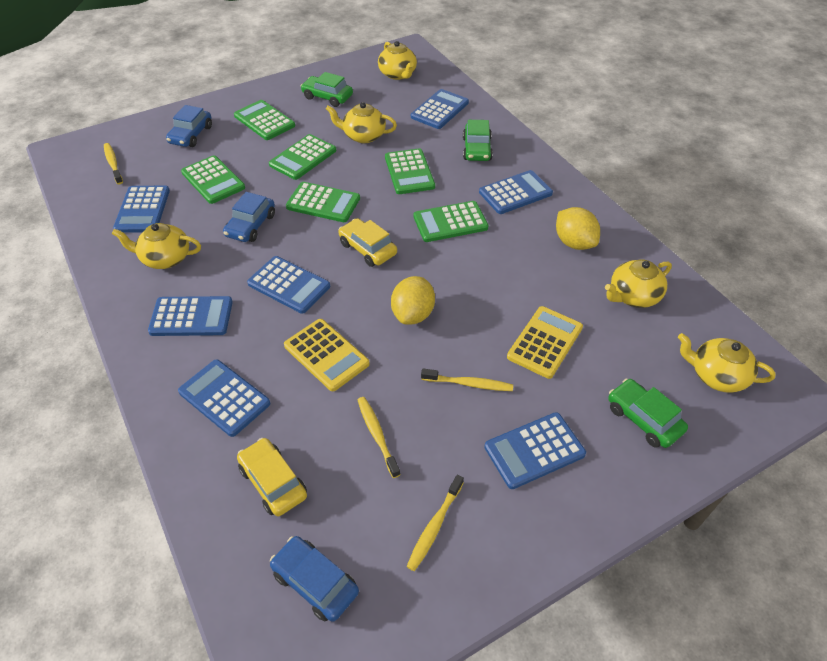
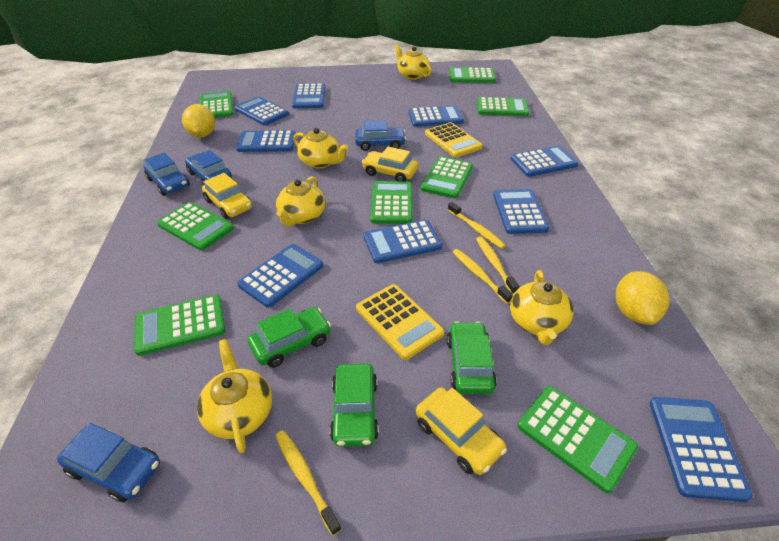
blue calculator: [113,186,170,233] [148,296,233,336] [178,359,271,437] [247,256,330,314] [411,89,469,129] [479,170,553,214] [484,412,586,489] = 7 -> [235,96,289,125] [236,130,296,152] [237,244,323,308] [292,83,325,108] [364,220,442,263] [408,105,464,127] [493,189,549,234] [510,145,579,177] [649,397,753,502] = 9
blue car: [166,105,212,147] [223,192,275,242] [270,536,359,622] = 3 -> [57,423,160,502] [144,152,190,196] [185,150,232,185] [355,120,406,151] = 4
green calculator: [181,155,245,204] [234,100,295,140] [269,134,336,180] [286,182,360,222] [385,148,435,194] [414,201,489,242] = 6 -> [134,295,225,356] [157,202,234,251] [200,91,234,118] [370,181,412,224] [420,156,473,198] [449,67,496,83] [477,97,529,116] [518,386,638,493] = 8
yellow car: [237,438,307,516] [338,218,397,267] = 2 -> [202,173,252,219] [362,147,419,182] [415,387,507,475] = 3

